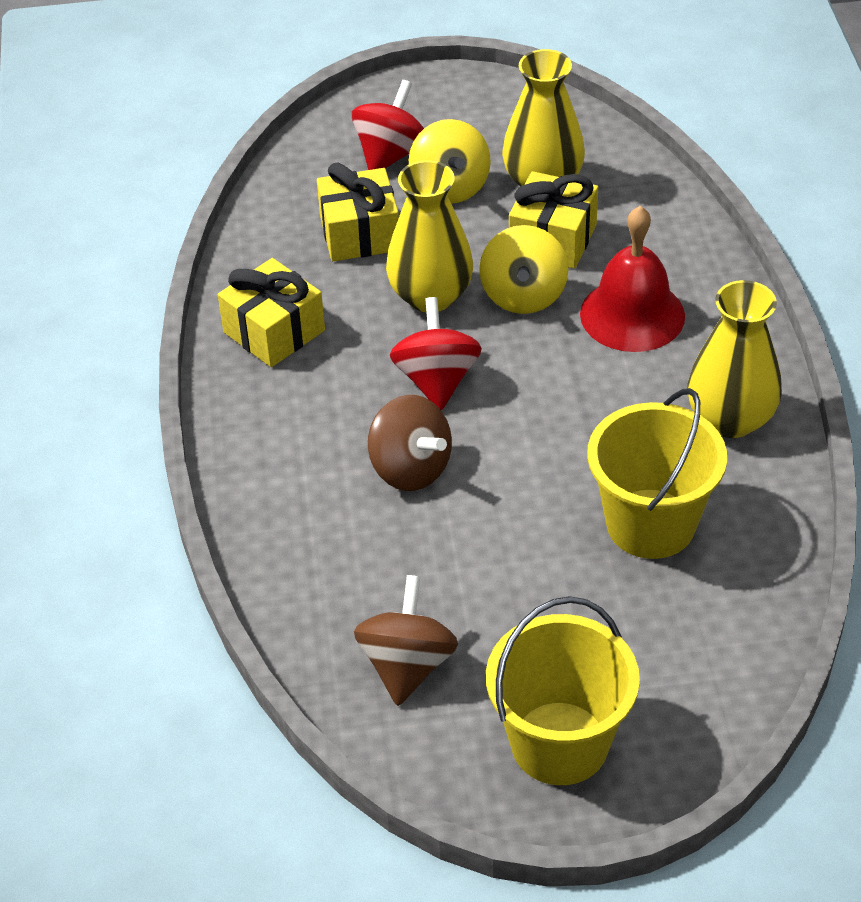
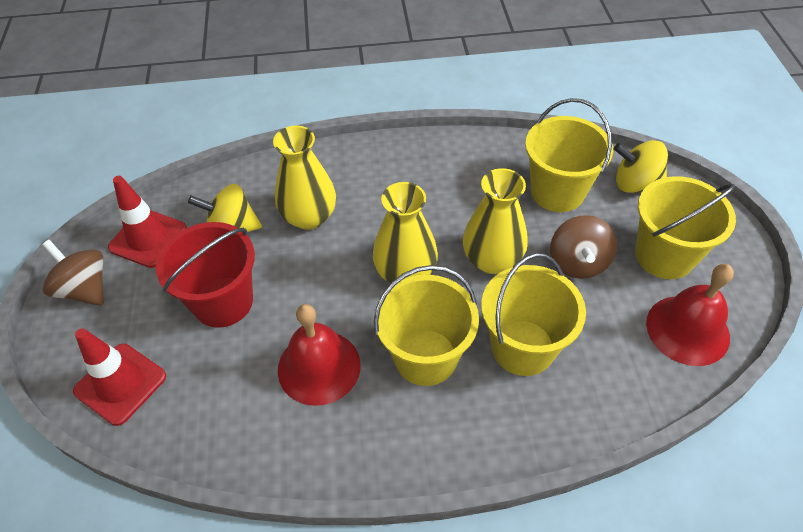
red bell: [580,206,685,352] = 1 -> [278,304,361,406] [646,264,734,366] = 2
red bucket: none = 0 -> [156,222,255,328] = 1
red spinning top: [352,80,424,170] [390,297,482,410] = 2 -> none = 0
red traffic cone: none = 0 -> [73,328,166,426] [108,176,187,268] = 2
yellow bucket: [486,596,640,785] [587,388,727,559] = 2 -> [374,265,479,386] [481,253,586,376] [525,98,613,212] [635,176,736,279] = 4
yellow gift: [218,258,325,367] [317,163,399,261] [509,171,598,269] = 3 -> none = 0

